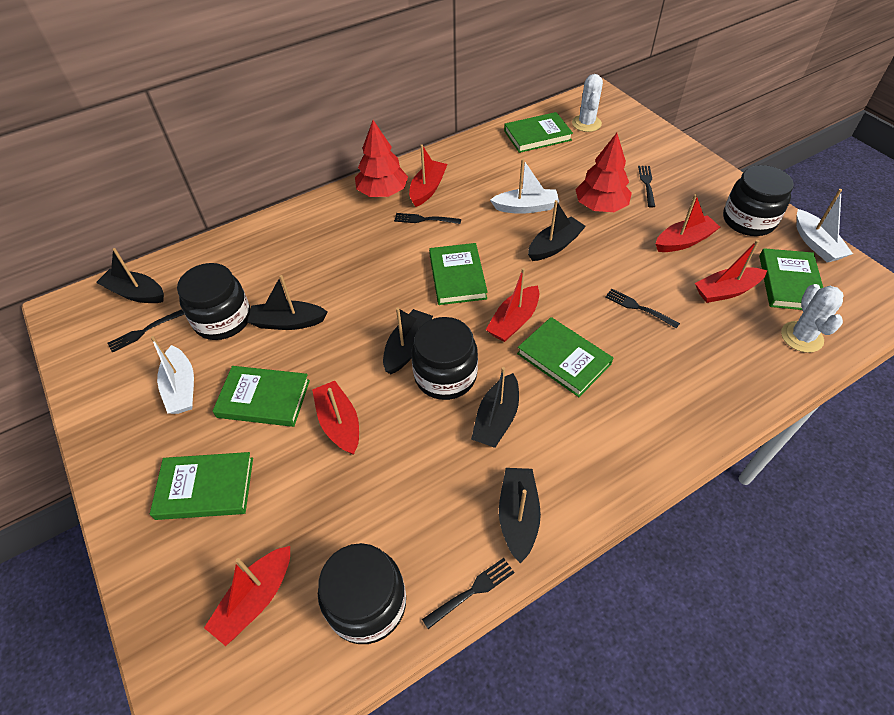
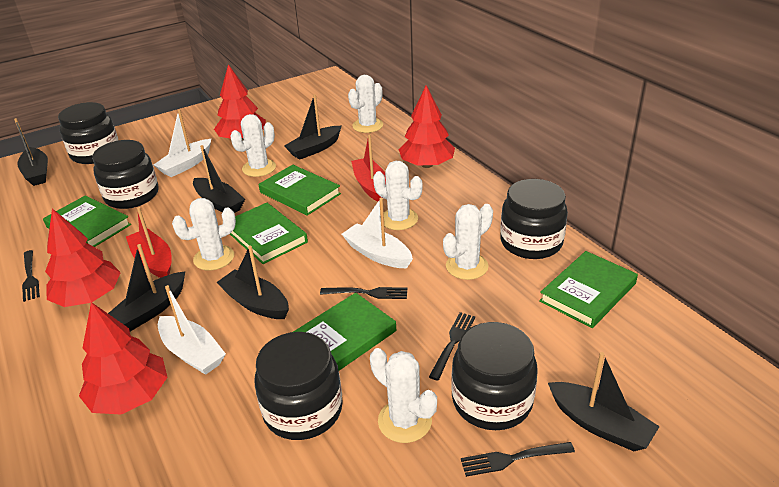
black fork: [108,309,185,353] [394,213,461,224] [422,558,515,629] [605,289,680,328] [638,166,655,208] = 5 -> [22,250,40,302] [320,287,407,299] [429,312,475,380] [461,442,575,477] = 4
black jar: [177,263,250,340] [318,543,406,644] [411,317,478,400] [723,165,794,236] = 4 -> [58,102,119,164] [92,140,159,209] [255,332,343,440] [451,322,538,430] [500,179,568,259] = 5
green book: [150,452,253,520] [213,366,310,427] [429,243,488,305] [504,112,573,153] [517,317,613,397] [759,248,823,310] = 6 -> [43,195,131,247] [230,203,308,264] [259,165,341,216] [293,293,396,371] [539,251,638,328] = 5
red boat: [204,546,290,646] [312,381,359,455] [409,144,447,207] [486,268,539,342] [656,194,720,252] [695,240,767,303] = 6 -> [126,207,172,278] [351,134,386,202] = 2
red tree: [355,120,408,197] [575,133,632,212] = 2 -> [45,209,121,307] [79,302,168,415] [214,64,266,141] [399,85,455,168] = 4
white cactus: [572,74,603,132] [781,284,843,353] = 2 -> [172,198,236,271] [230,114,276,177] [348,75,383,133] [370,348,437,443] [373,161,422,230] [443,204,493,280] = 6

